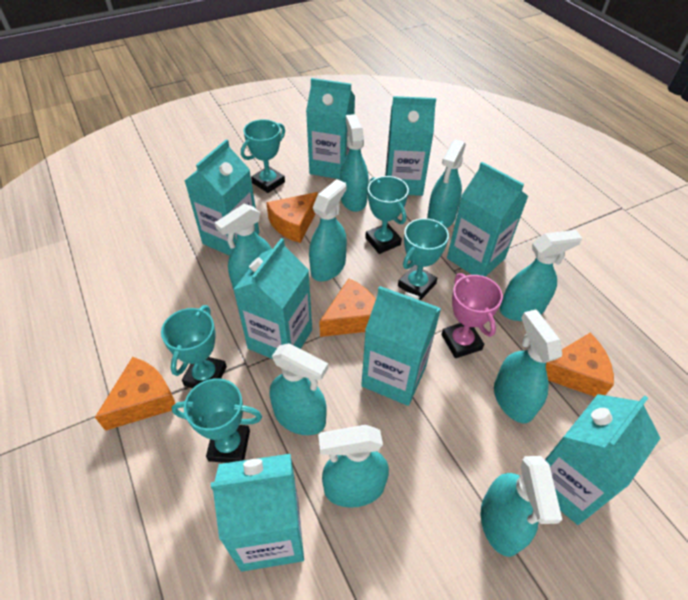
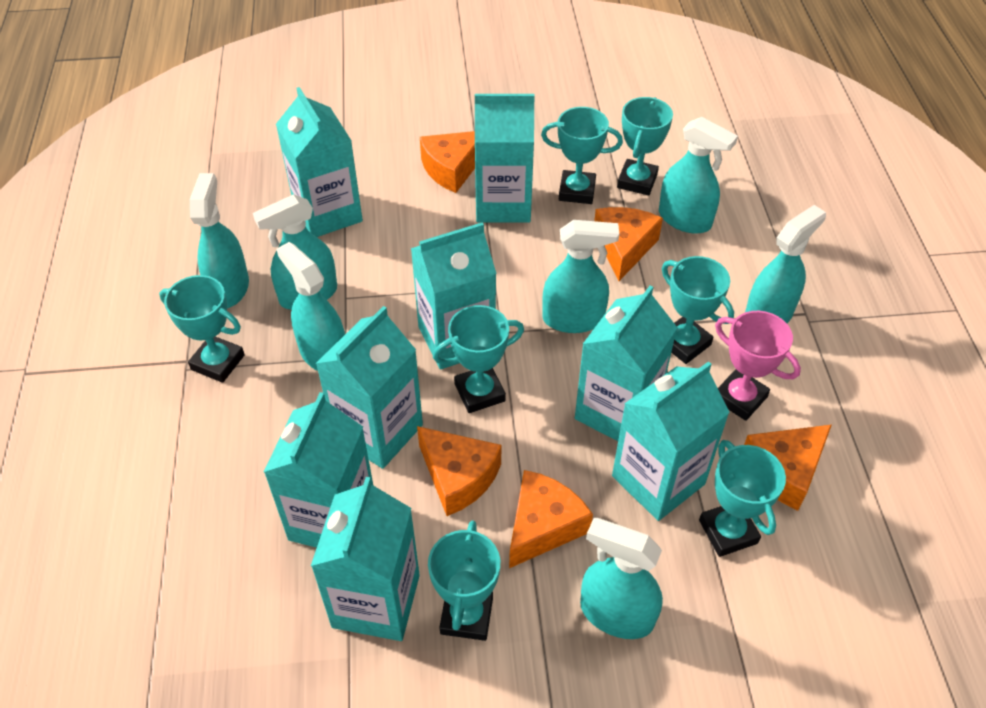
orange cheese: [95,357,175,431] [266,192,318,243] [319,279,376,337] [546,333,614,397] = 4 -> [417,426,501,516] [420,131,475,193] [509,470,593,568] [594,207,663,281] [744,425,832,511] = 5
turquoise spray bottle: [215,204,272,289] [270,343,328,435] [309,179,347,281] [318,425,389,508] [340,114,369,212] [427,139,466,228] [481,456,562,557] [494,309,562,423] [500,230,582,321] = 9 -> [190,173,249,308] [253,194,337,310] [277,242,345,371] [542,220,619,333] [580,518,663,639] [659,117,738,234] [745,205,826,323] = 7
turquoise trophy: [161,305,227,388] [172,378,262,463] [241,119,285,193] [365,176,409,254] [398,218,449,300] = 5 -> [159,275,245,383] [428,520,500,641] [433,305,524,413] [541,107,623,204] [617,97,673,195] [662,256,734,364] [699,440,786,557] = 7

